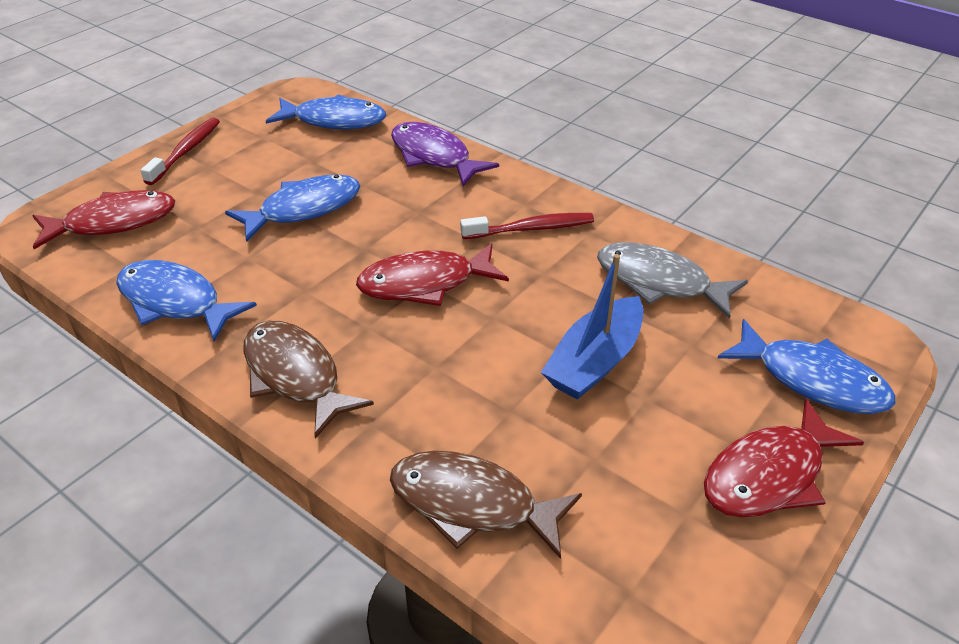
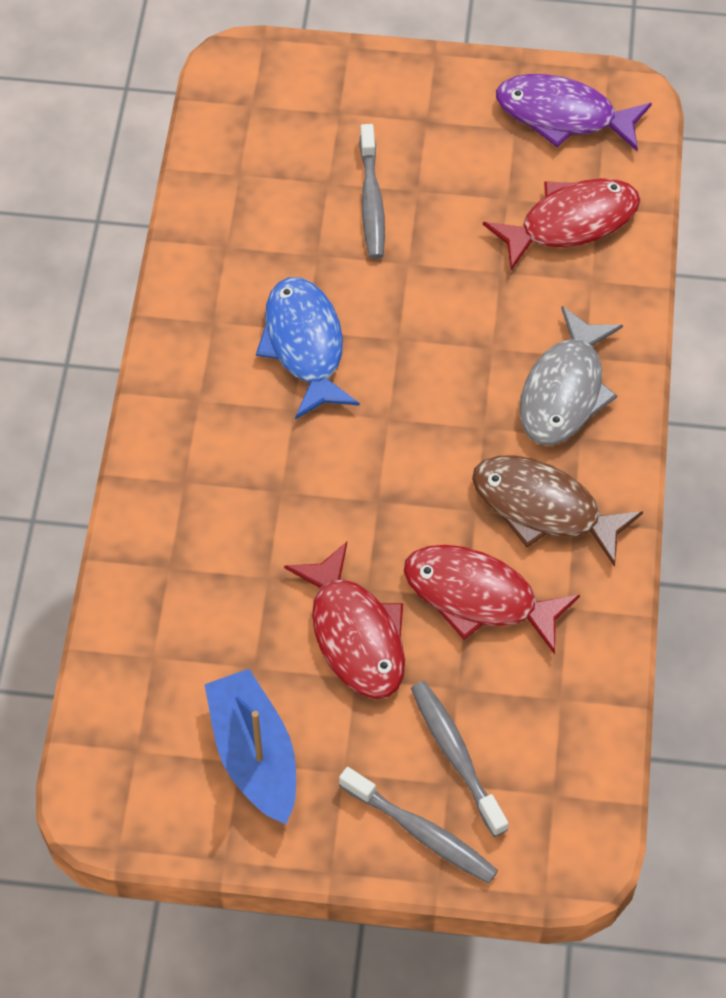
blue fish: [116,260,257,341] [225,175,360,242] [266,94,386,129] [717,319,895,414] = 4 -> [256,277,360,419] = 1
brown fish: [244,321,374,439] [390,451,582,559] = 2 -> [472,455,643,567] = 1
grey toothbrush: none = 0 -> [339,767,498,884] [359,124,385,259] [411,681,508,837] = 3
red toothbrush: [141,118,220,185] [460,213,594,239] = 2 -> none = 0

